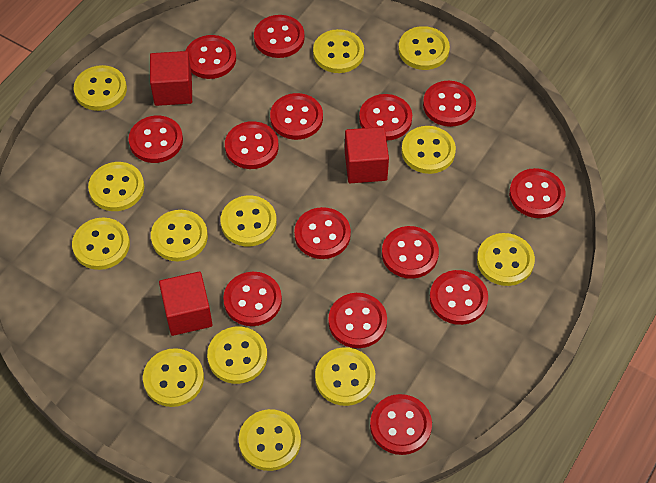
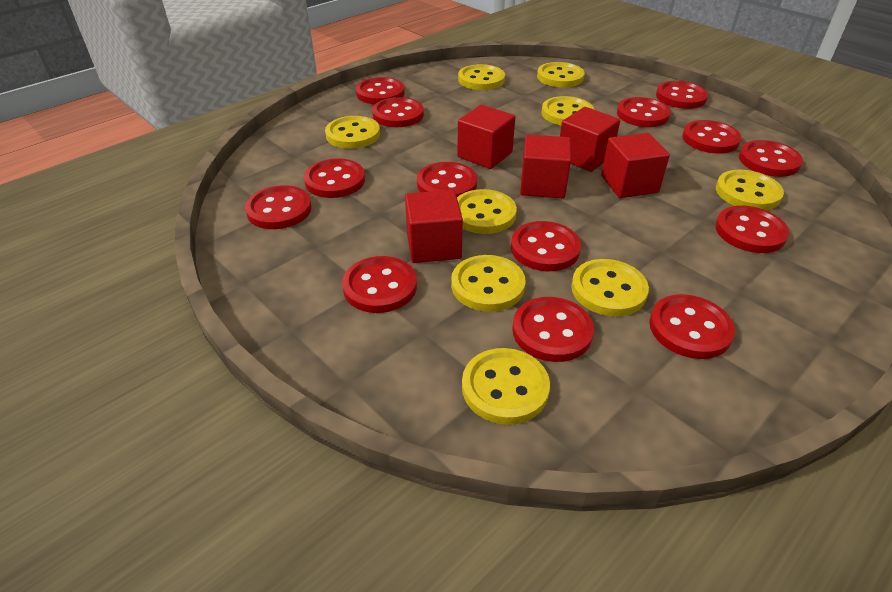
red cube: [150,51,192,106] [159,272,213,336] [345,127,389,183] = 3 -> [405,190,463,263] [457,105,515,169] [520,135,571,198] [560,107,620,172] [601,133,670,198] = 5
yellow button: [72,218,130,270] [74,65,127,111] [88,162,144,211] [143,348,204,407] [151,210,208,262] [207,326,267,384] [220,195,277,247] [239,409,301,471] [313,29,364,73] [315,347,375,406] [398,26,450,70] [401,126,456,174] [477,233,535,286] = 13 -> [325,116,380,149] [451,255,526,312] [457,189,517,234] [458,64,505,90] [462,348,550,425] [537,62,585,87] [542,96,594,125] [571,259,649,316] [716,170,784,210] = 9

